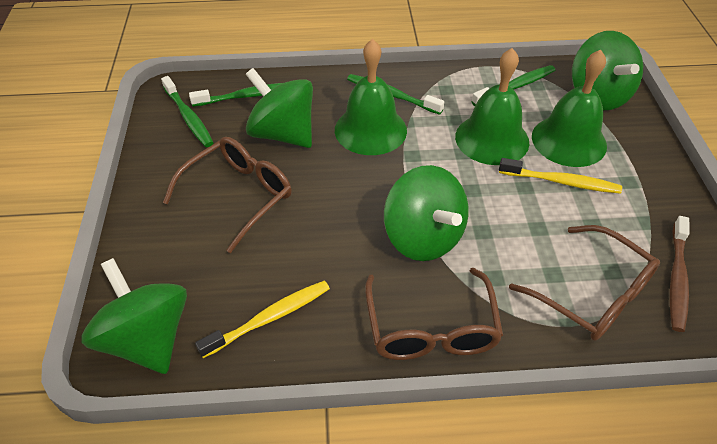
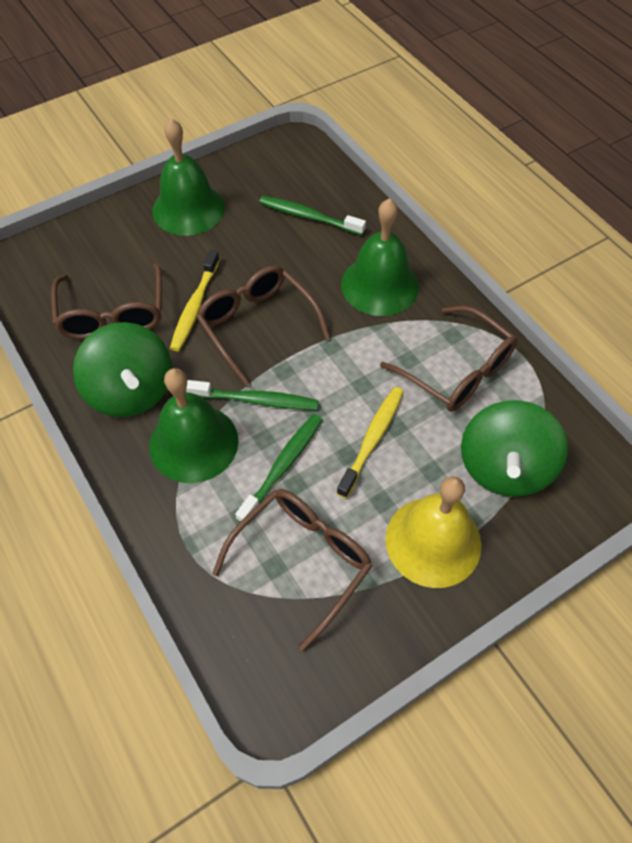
brown glasses: [163,137,292,253] [365,268,503,360] [509,225,660,341] = 3 -> [51,263,162,339] [196,265,330,386] [212,489,372,651] [380,306,517,412] = 4
brown toothbrush: [670,216,689,332] = 1 -> none = 0
green spinning top: [81,258,187,374] [246,68,313,148] [384,165,468,261] [572,31,643,110] = 4 -> [73,322,172,417] [461,400,568,497] = 2
green toothbrush: [161,76,213,147] [189,83,282,107] [347,74,444,115] [472,65,555,106] = 4 -> [186,380,318,410] [235,414,322,522] [259,196,366,235] = 3
yellow bell: none = 0 -> [385,476,482,588] = 1

